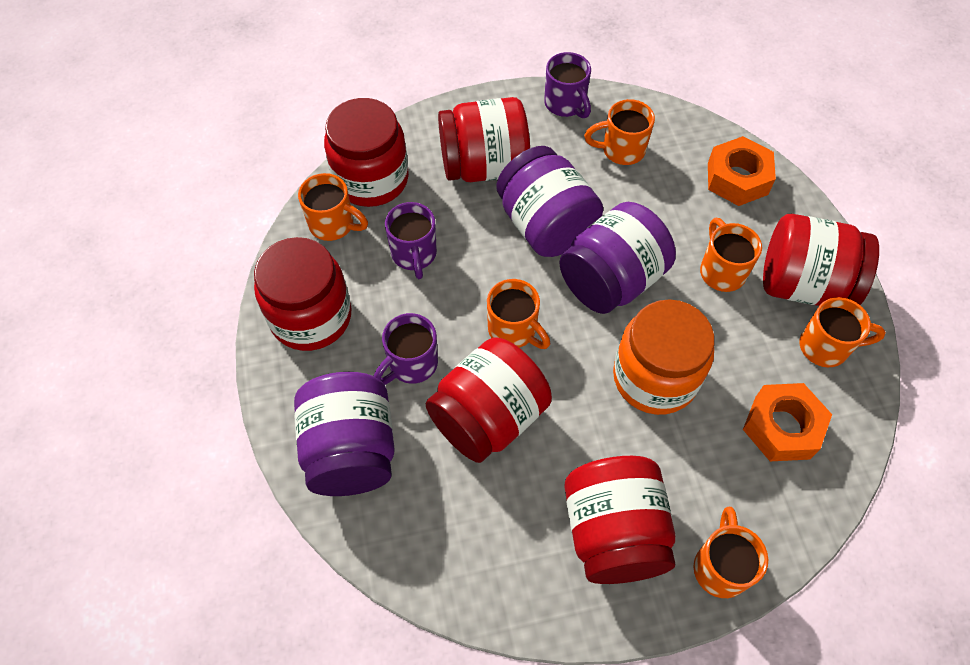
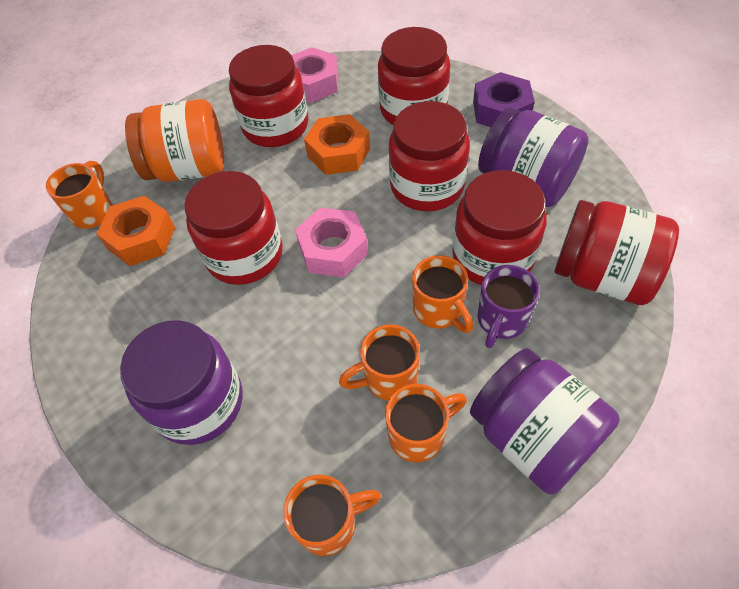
orange mug: [298,173,368,241] [487,279,550,349] [584,99,655,165] [693,507,768,598] [700,218,762,292] [800,297,886,367] = 6 -> [46,161,113,229] [283,475,381,556] [339,324,420,400] [385,384,467,463] [412,255,473,333] = 5
pink nut: none = 0 -> [292,47,338,103] [295,208,368,277] = 2
purple mug: [374,313,438,385] [385,202,437,279] [544,52,591,118] = 3 -> [478,265,540,348] = 1
purple nut: none = 0 -> [473,72,535,127] = 1

